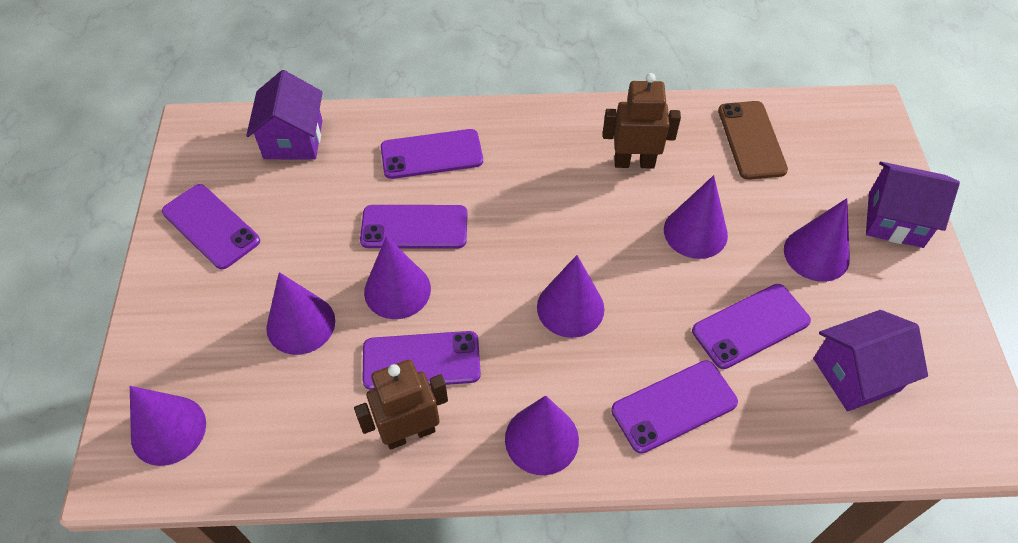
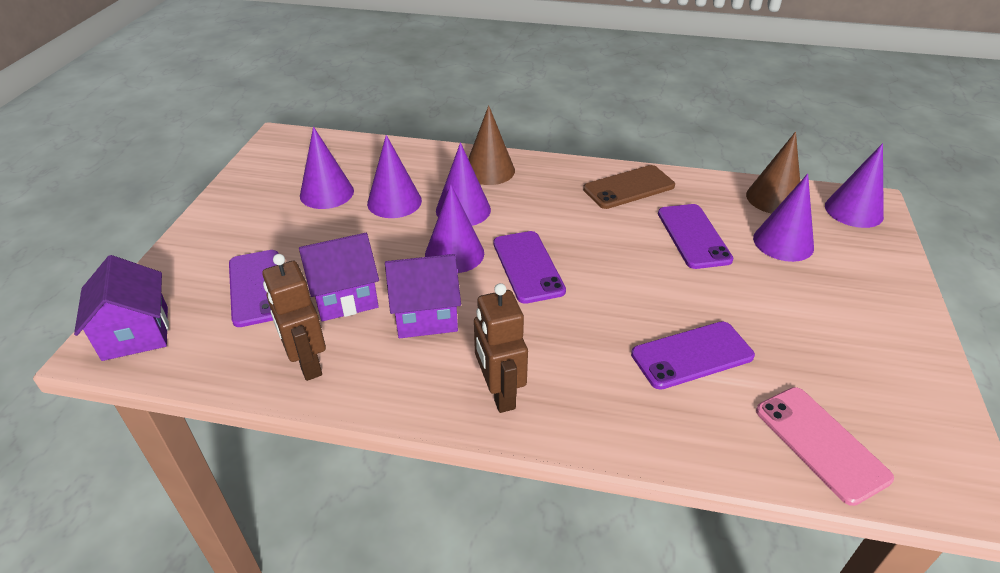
brown cone: none = 0 -> [468,105,515,185] [746,132,800,214] = 2
pink phone: none = 0 -> [756,387,894,506] = 1
purple cone: [130,386,206,466] [266,272,335,355] [364,236,431,319] [505,395,579,475] [537,255,604,338] [664,175,728,259] [784,198,850,282] = 7 -> [300,127,354,209] [367,135,422,218] [425,184,484,273] [436,142,491,226] [753,174,814,262] [825,143,884,228] = 6
purple phone: [162,184,260,269] [360,205,468,249] [363,331,481,390] [381,129,483,179] [611,360,738,454] [692,284,811,369] = 6 -> [229,250,279,327] [493,231,566,304] [631,321,755,390] [658,204,734,269] = 4

